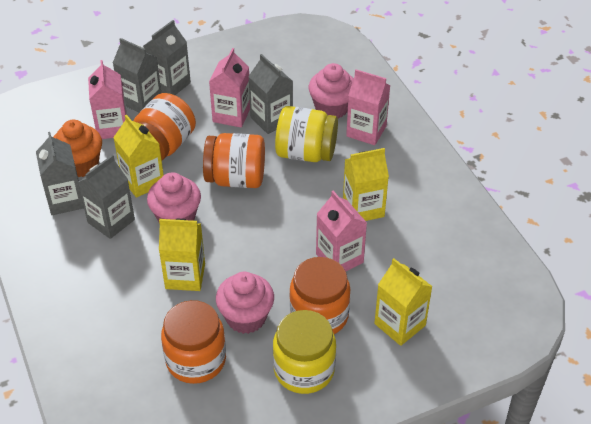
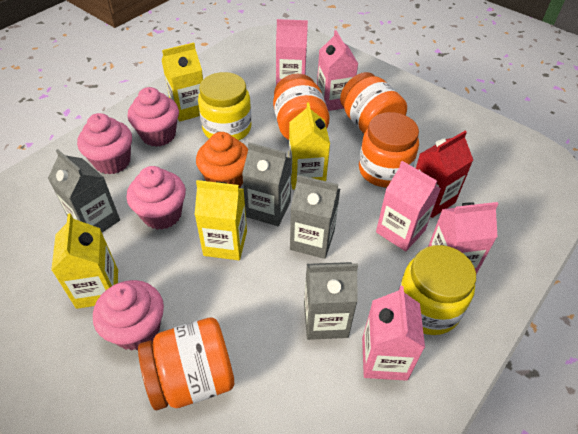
grey carton: [36,132,84,215] [78,155,135,239] [113,38,161,113] [144,20,191,95] [248,54,293,134] = 5 -> [48,149,120,232] [242,142,292,226] [290,175,340,259] [304,262,358,340] = 4
pink carton: [88,60,127,139] [209,48,250,128] [316,191,367,271] [346,69,391,145] = 4 -> [276,19,308,85] [317,30,358,111] [362,286,425,381] [376,161,441,252] [428,202,498,274] = 5
pink cupcake: [147,172,201,222] [216,272,274,334] [309,63,354,119] = 3 -> [77,113,132,174] [93,280,164,351] [127,166,186,230] [128,87,179,147] = 4
red carton: none = 0 -> [416,131,473,218] = 1

